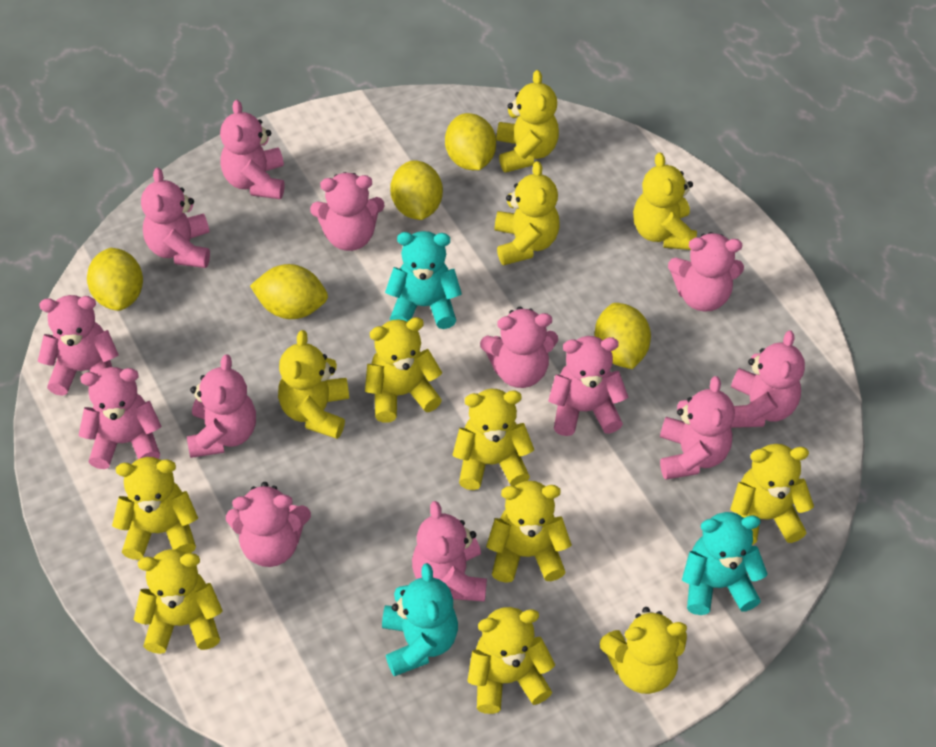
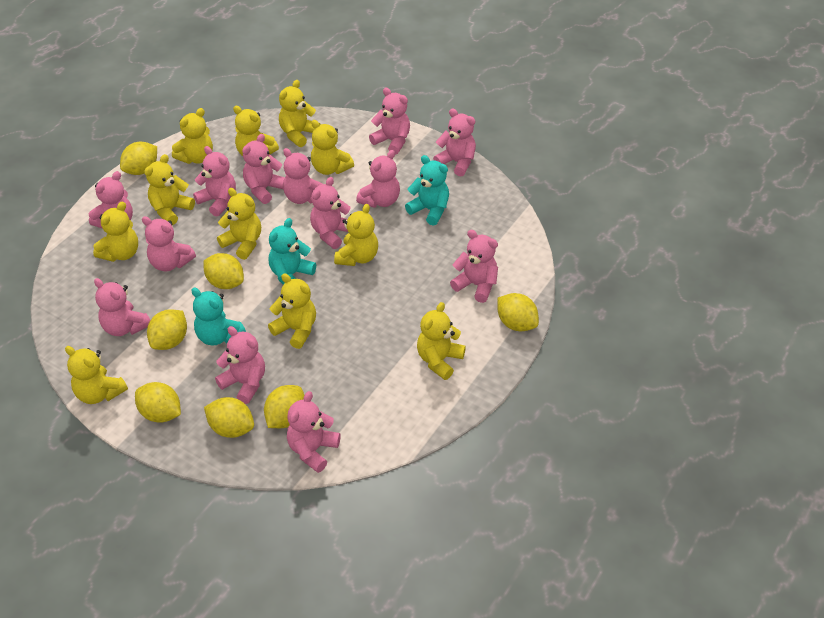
yellow lemon: [87,248,143,311] [250,264,328,319] [390,160,443,220] [445,113,496,170] [595,303,651,369] = 5 -> [120,142,157,175] [135,382,181,423] [147,309,187,350] [204,253,244,289] [204,397,254,438] [264,385,304,428] [497,293,539,331] = 7
yellow teddy bear: [112,457,198,560] [134,549,223,654] [278,330,349,439] [365,317,442,423] [453,389,534,490] [467,607,555,714] [486,481,572,583] [495,161,560,266] [496,70,559,173] [600,607,687,694] [633,152,697,250] [730,444,814,545] = 12 -> [65,346,128,404] [93,201,138,262] [144,154,195,225] [172,108,213,164] [217,188,261,260] [233,106,279,156] [268,273,316,349] [279,80,321,147] [311,120,354,175] [334,204,378,266] [417,302,466,380] = 11

